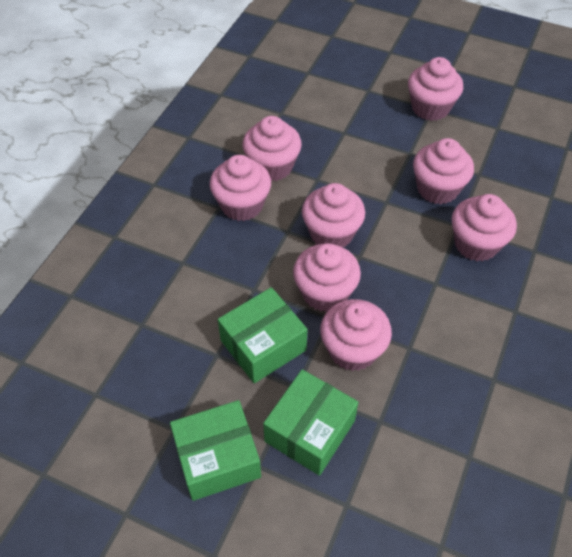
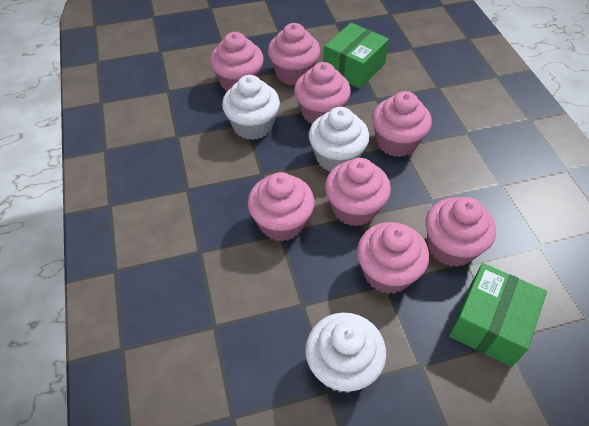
green box: [170,400,261,501] [218,287,308,383] [263,369,358,476] = 3 -> [323,23,389,89] [449,263,547,367] = 2
white cupcake: none = 0 -> [222,75,280,140] [305,313,386,393] [309,107,370,171] = 3

